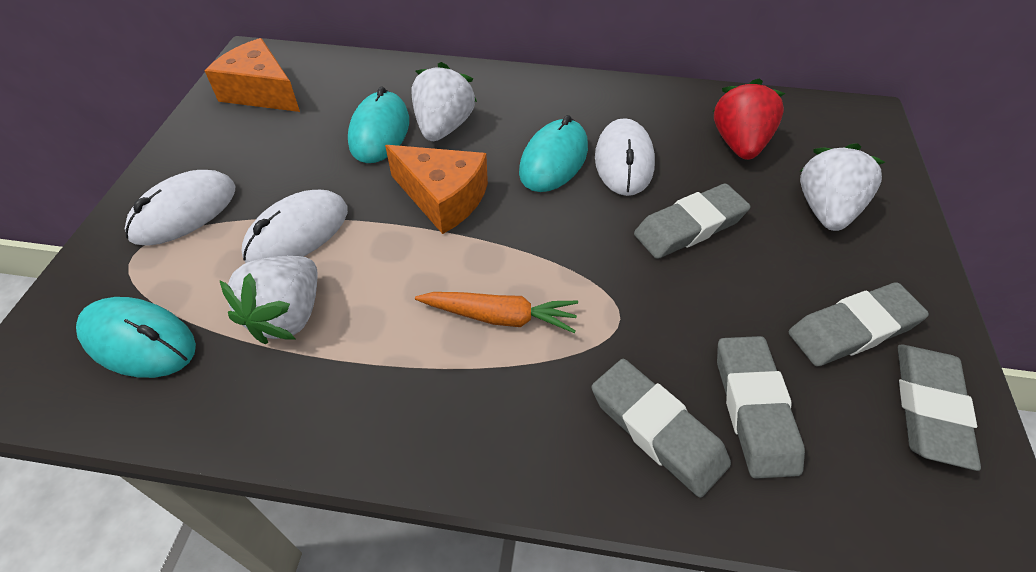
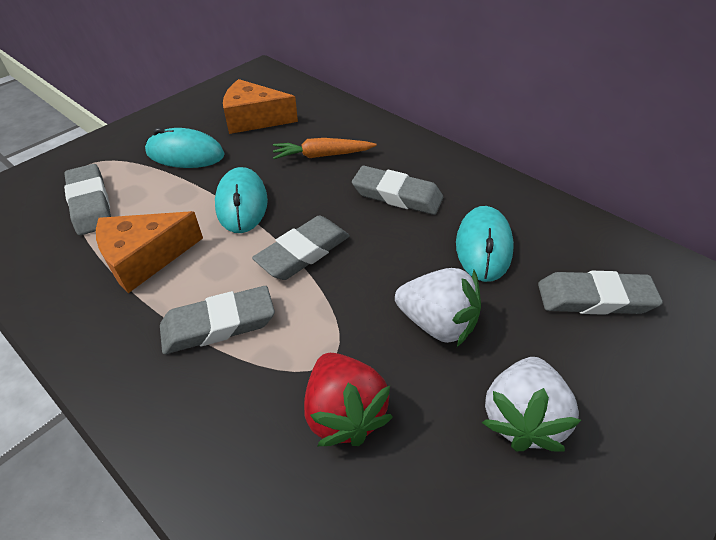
white mouse: [125,170,236,246] [241,190,348,263] [595,118,655,196] = 3 -> none = 0
white strawberry: [219,256,318,344] [411,62,477,141] [800,143,885,231] = 3 -> [395,268,481,347] [482,357,581,452] = 2

